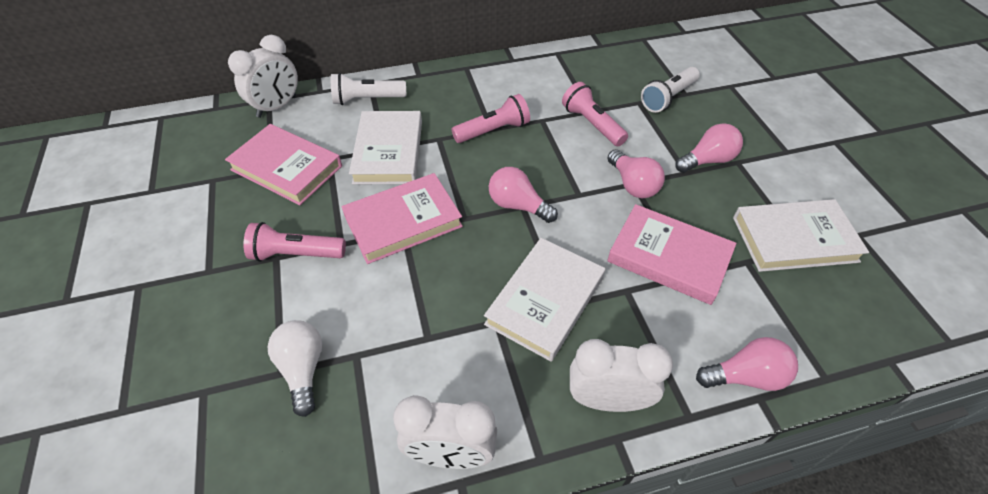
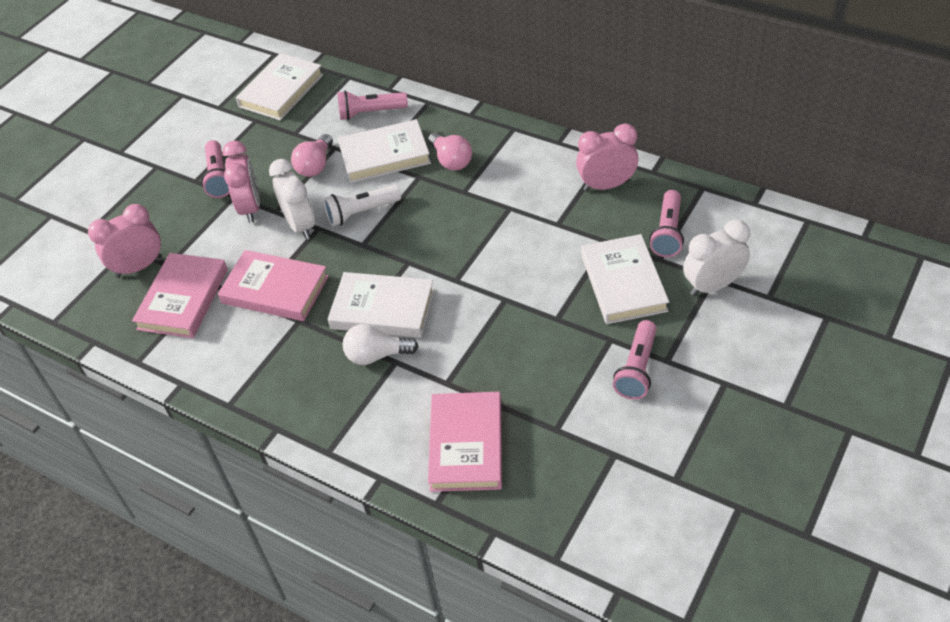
pink clock: none = 0 -> [88,204,162,278] [222,141,260,223] [576,124,638,191] = 3
pink flashlight: [243,222,346,262] [452,94,530,143] [562,82,628,146] = 3 -> [201,140,230,198] [337,90,408,120] [613,320,657,400] [649,190,684,257] = 4
pink light bulb: [489,167,558,223] [608,150,665,198] [675,123,743,173] [696,337,798,391] = 4 -> [291,134,333,177] [428,132,472,171] = 2
white book: [349,111,422,184] [484,238,605,362] [733,199,869,272] = 3 -> [236,53,323,120] [328,272,435,338] [338,119,431,183] [581,234,669,324] = 4
white clock: [228,35,298,118] [393,395,497,469] [570,339,673,412] = 3 -> [269,159,315,240] [683,220,750,296] = 2
white flashlight: [331,73,406,105] [641,67,700,113] = 2 -> [324,184,401,226] = 1

